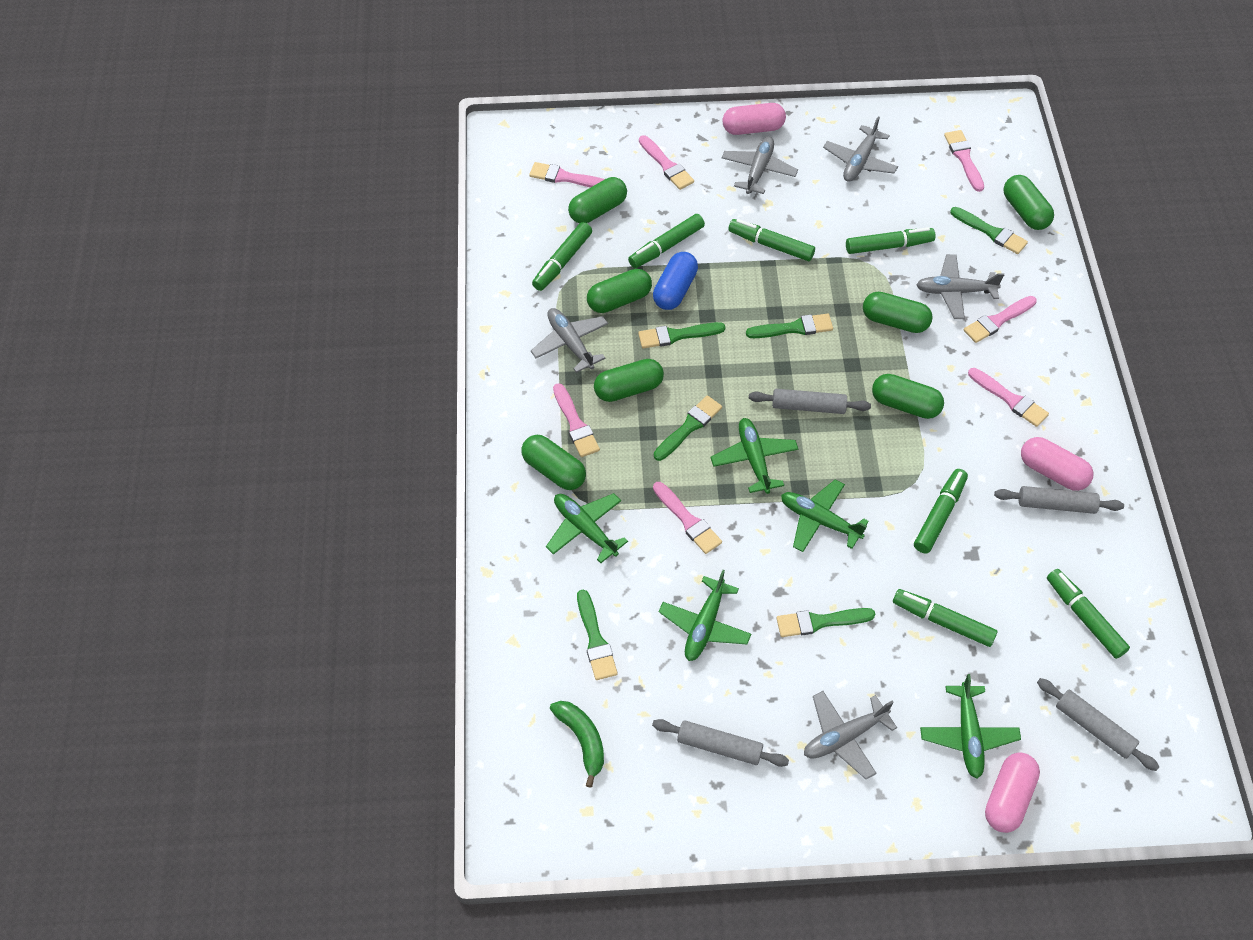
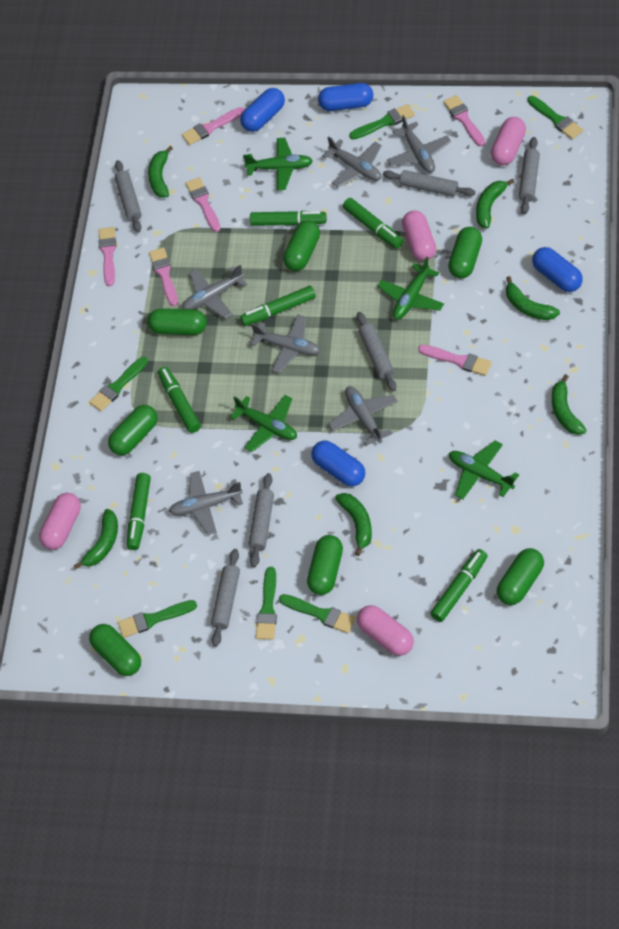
blue capsule: [653,252,698,310] = 1 -> [240,88,285,132] [311,440,365,487] [318,83,373,111] [532,247,583,292] = 4
green banana: [550,701,604,788] = 1 -> [73,509,118,569] [148,146,173,198] [335,493,372,556] [476,179,514,229] [506,276,560,320] [552,374,587,435] = 6
green marker: [532,222,592,291] [628,214,705,268] [729,219,815,261] [846,227,935,254] [893,589,997,647] [914,469,968,553] [1047,569,1130,659] = 7 -> [127,473,151,550] [158,367,201,433] [240,286,316,326] [250,211,327,226] [343,198,403,249] [430,549,488,622] = 6
green plane: [546,493,628,563] [659,570,751,661] [710,418,798,494] [781,480,869,552] [920,674,1021,779] = 5 -> [230,395,297,452] [243,138,313,190] [377,257,444,320] [449,441,519,500] = 4
grey plane: [531,308,608,373] [722,137,798,194] [804,691,897,779] [823,116,898,182] [916,254,1004,319] = 5 -> [169,471,243,535] [182,265,247,319] [250,315,321,373] [322,136,382,187] [328,386,398,446] [387,115,451,173] = 6
grey rolling pin: [652,719,789,767] [749,389,871,414] [994,486,1124,514] [1037,678,1159,771] = 4 -> [115,160,141,233] [211,549,240,647] [249,473,274,567] [357,312,396,391] [383,170,475,197] [519,137,540,214] = 6
pink brush: [529,162,605,187] [553,383,600,457] [639,135,694,190] [653,482,722,554] [944,130,984,192] [963,296,1037,343] [968,368,1049,427] = 7 -> [99,227,116,286] [149,247,178,306] [182,107,245,145] [186,177,221,232] [418,345,492,376] [443,95,485,147] = 6
pink capsule: [722,103,786,135] [985,752,1040,833] [1021,437,1094,491] = 3 -> [39,493,81,550] [357,605,414,656] [402,210,436,261] [491,117,526,165] = 4

